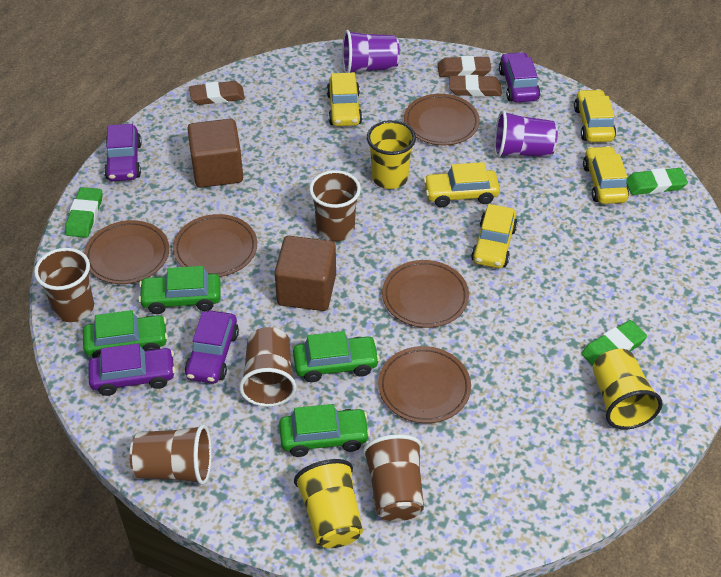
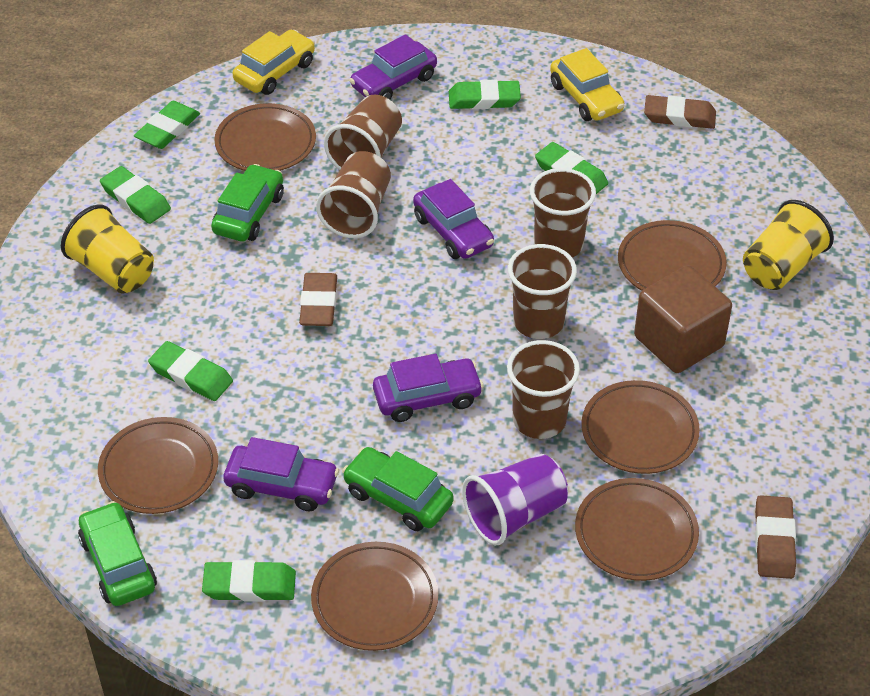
brown cube: [187,119,243,188] [274,236,336,311] = 2 -> [634,265,732,373] = 1
brown plate: [84,220,169,284] [173,214,257,277] [378,346,471,423] [382,260,469,328] [404,94,480,145] = 5 -> [98,417,218,514] [214,103,316,171] [311,542,438,651] [575,478,699,581] [581,380,700,474] [618,220,727,291] = 6
green car: [83,310,168,358] [138,266,221,314] [279,404,370,457] [293,331,380,382] = 4 -> [78,501,157,606] [211,164,284,242] [342,447,454,531] = 3
green eraser: [65,187,102,238] [581,320,647,366] [627,168,688,195] = 3 -> [100,166,171,224] [134,101,200,149] [148,341,233,401] [202,560,296,602] [449,80,521,109] [535,142,608,194] = 6
purple cup: [342,30,400,73] [494,110,558,158] = 2 -> [462,454,568,546] = 1
yellow car: [327,73,362,126] [423,162,500,207] [471,204,518,268] [574,89,616,142] [583,146,629,204] = 5 -> [233,30,315,95] [550,48,624,121] = 2
yellow cup: [294,459,363,548] [367,120,416,189] [593,349,663,429] = 3 -> [61,204,154,293] [743,200,834,290] = 2

